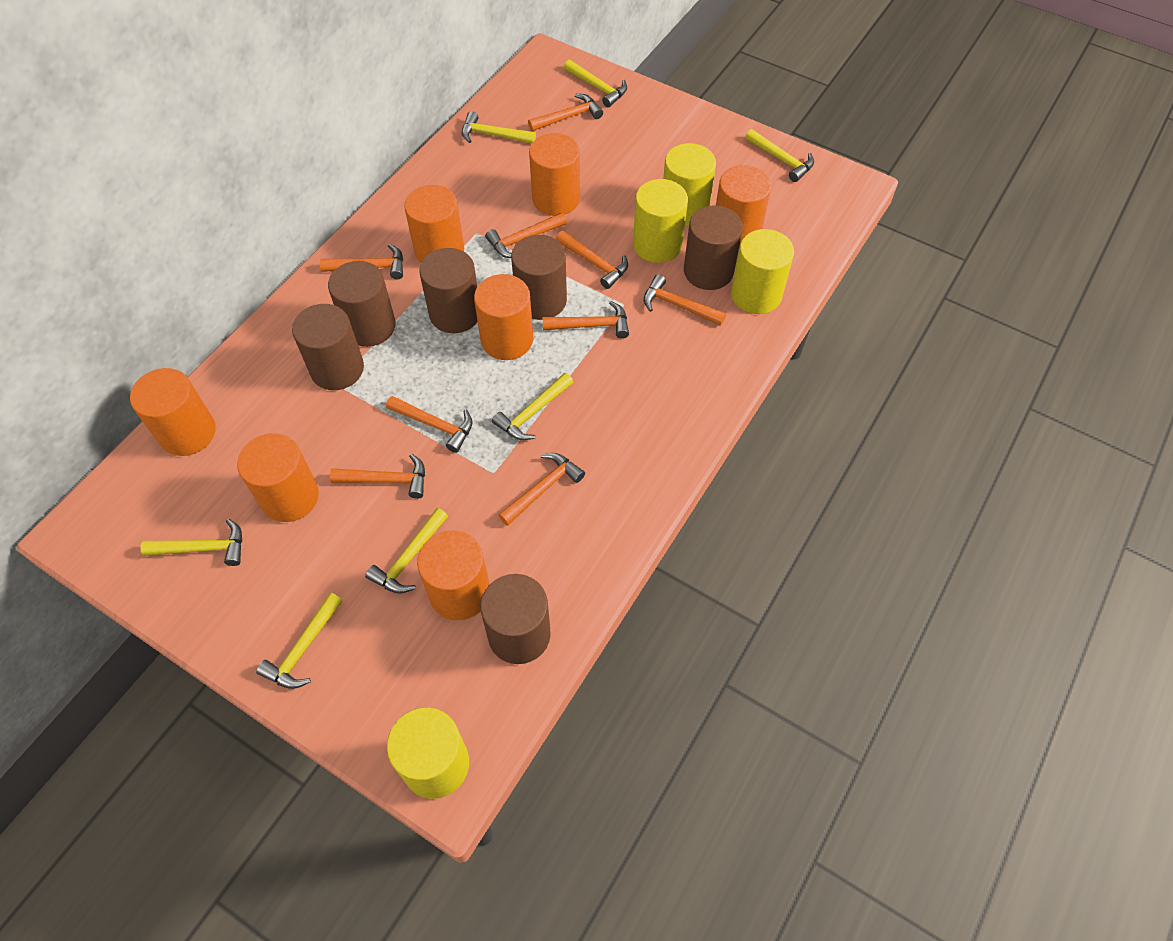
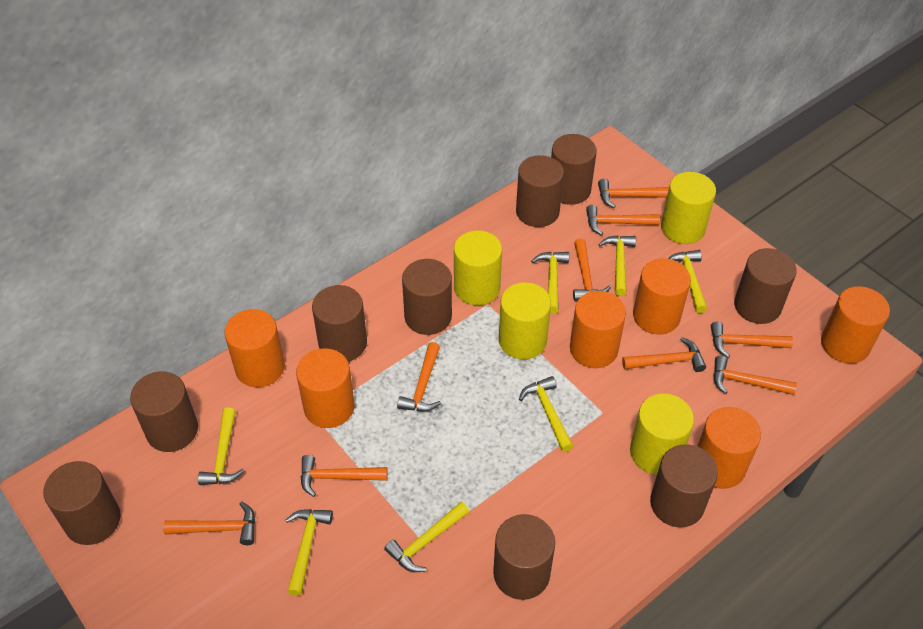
brown cylinder: [292,304,364,390] [328,261,396,347] [419,248,478,333] [480,574,551,664] [511,235,567,320] [684,205,743,290] = 6 -> [43,461,121,545] [130,371,198,452] [312,285,367,361] [402,259,452,335] [493,514,555,600] [516,155,564,227] [551,134,597,205] [650,444,718,528] [734,248,797,324] = 9
orange cylinder: [130,368,216,456] [237,433,319,522] [404,185,464,263] [417,531,490,620] [474,274,533,360] [529,133,580,216] [716,165,771,247] = 7 -> [224,309,285,387] [296,348,355,428] [570,291,626,368] [633,258,691,334] [697,407,761,489] [821,286,890,364] = 6

